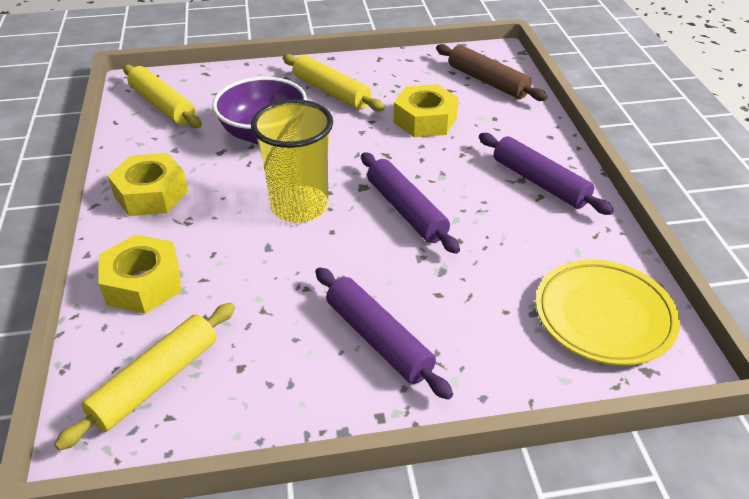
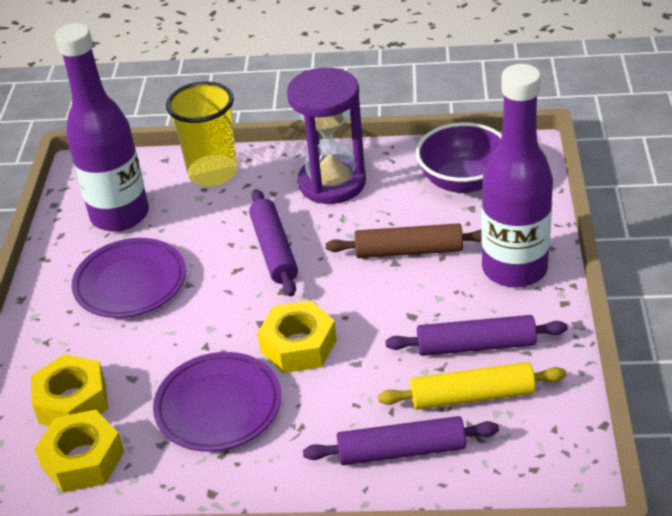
purple bottle: none = 0 -> [55,23,149,232] [481,64,553,288] = 2
purple hourglass: none = 0 -> [287,67,366,204] = 1
purple plate: none = 0 -> [72,238,186,318] [153,352,281,452] = 2
yellow plate: [536,260,680,365] = 1 -> none = 0
yellow rolling pin: [54,303,235,451] [123,64,202,128] [283,54,385,111] = 3 -> [378,362,567,410] = 1

